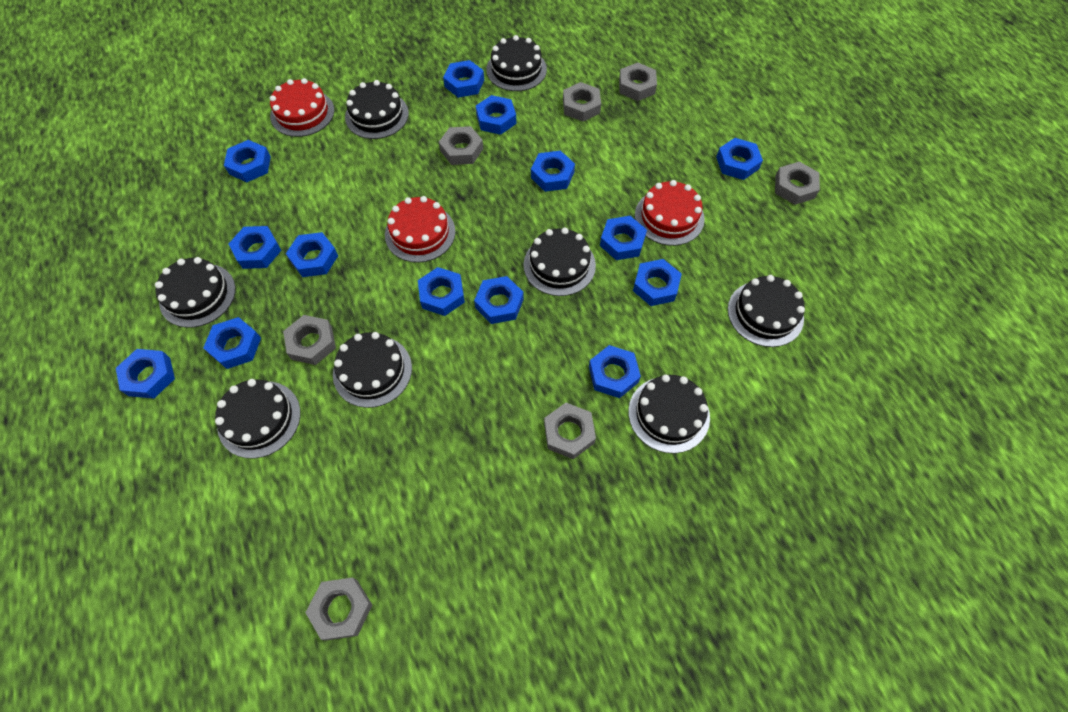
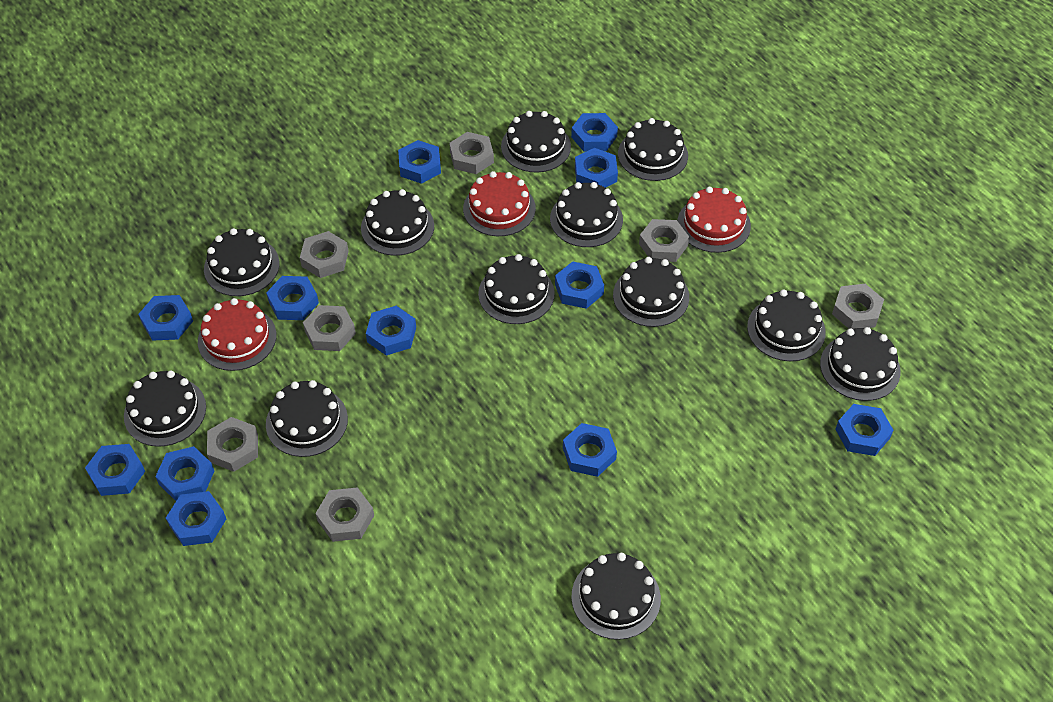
black cake: [155,257,236,328] [215,379,301,458] [333,332,412,408] [345,80,409,139] [486,35,547,91] [524,227,596,296] [629,374,710,453] [728,275,805,347] = 8 -> [124,371,206,447] [204,228,279,296] [266,380,348,457] [361,189,434,256] [478,254,555,324] [501,111,571,172] [550,182,623,247] [571,553,661,640] [613,257,689,327] [618,118,688,181] [747,289,826,361] [820,327,900,401] = 12
blue nut: [116,349,175,399] [203,317,261,369] [224,140,271,182] [229,226,282,269] [286,232,338,277] [418,267,465,316] [443,60,484,98] [474,276,524,324] [476,95,516,135] [531,151,575,192] [589,345,641,398] [600,216,647,260] [633,259,682,306] [716,138,763,180] = 14 -> [85,444,145,496] [138,295,193,341] [155,446,214,501] [166,491,226,546] [266,276,319,320] [366,306,416,355] [398,140,441,184] [555,261,604,309] [563,423,617,477] [571,113,618,152] [575,148,618,188] [835,404,894,456] = 12

